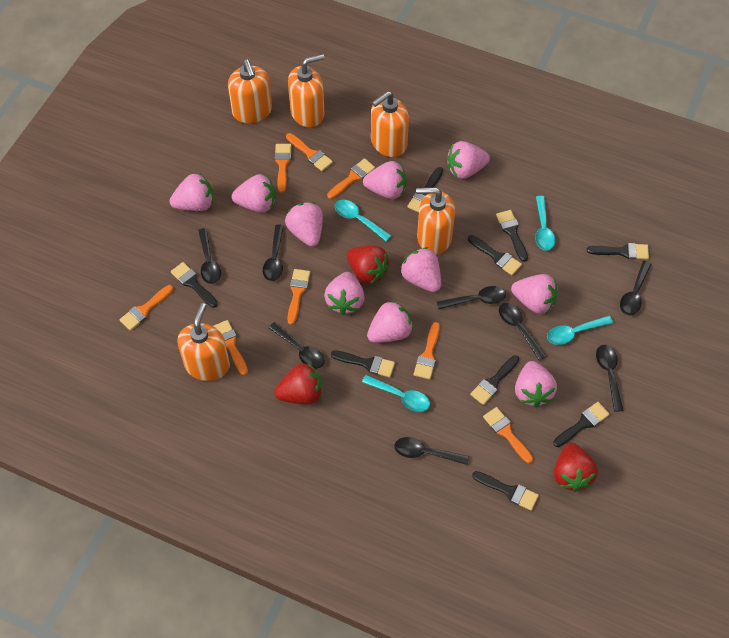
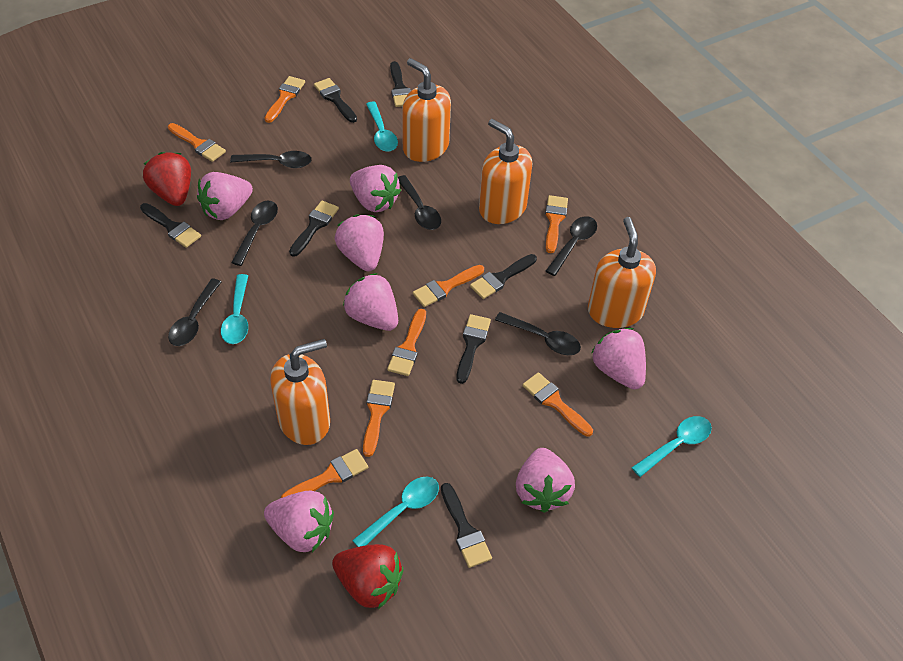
black brush: [171,262,218,308] [331,351,395,378] [407,167,443,213] [468,235,522,275] [470,355,519,405] [472,471,539,511] [496,210,528,262] [553,402,610,447] [587,243,649,260] = 9 -> [140,203,201,248] [289,201,339,257] [314,78,357,123] [390,61,411,107] [441,483,492,568] [456,314,491,384] [470,254,537,299] = 7
black spoon: [198,228,221,284] [263,225,284,281] [268,322,325,369] [394,437,469,465] [437,286,506,309] [499,303,547,361] [596,345,624,412] [620,261,651,315] = 8 -> [168,278,221,346] [230,151,311,168] [231,201,278,266] [398,175,441,230] [495,312,581,355] [546,216,597,276] = 6
orange soap dispenser: [177,303,230,381] [228,60,272,123] [288,54,324,127] [371,91,409,157] [416,187,455,255] = 5 -> [270,339,330,445] [402,58,451,162] [479,119,532,224] [588,217,656,328] = 4
pink strawberry: [170,173,213,211] [232,174,276,213] [285,202,323,247] [324,272,364,315] [363,161,407,199] [367,301,413,343] [400,247,441,292] [447,141,490,179] [511,274,558,314] [515,361,557,407] = 10 -> [197,172,253,220] [264,491,334,552] [335,215,384,271] [343,273,398,331] [350,165,401,212] [516,448,575,513] [591,328,646,390] = 7
red strawberry: [274,363,322,404] [347,246,390,284] [554,443,598,492] = 3 -> [143,152,191,206] [332,544,404,609] = 2

